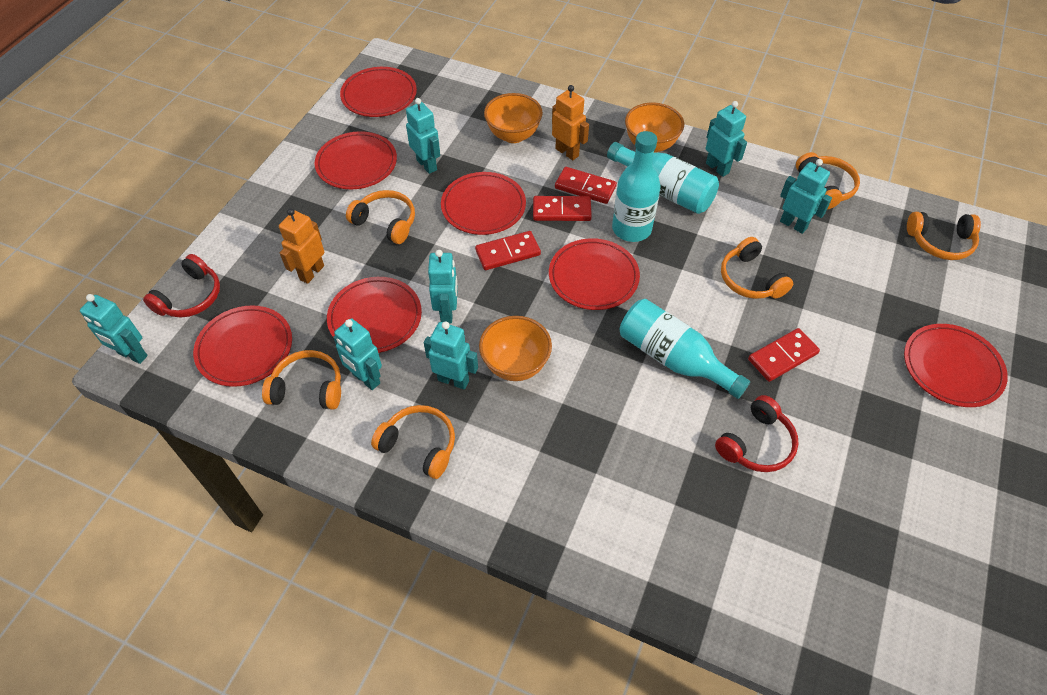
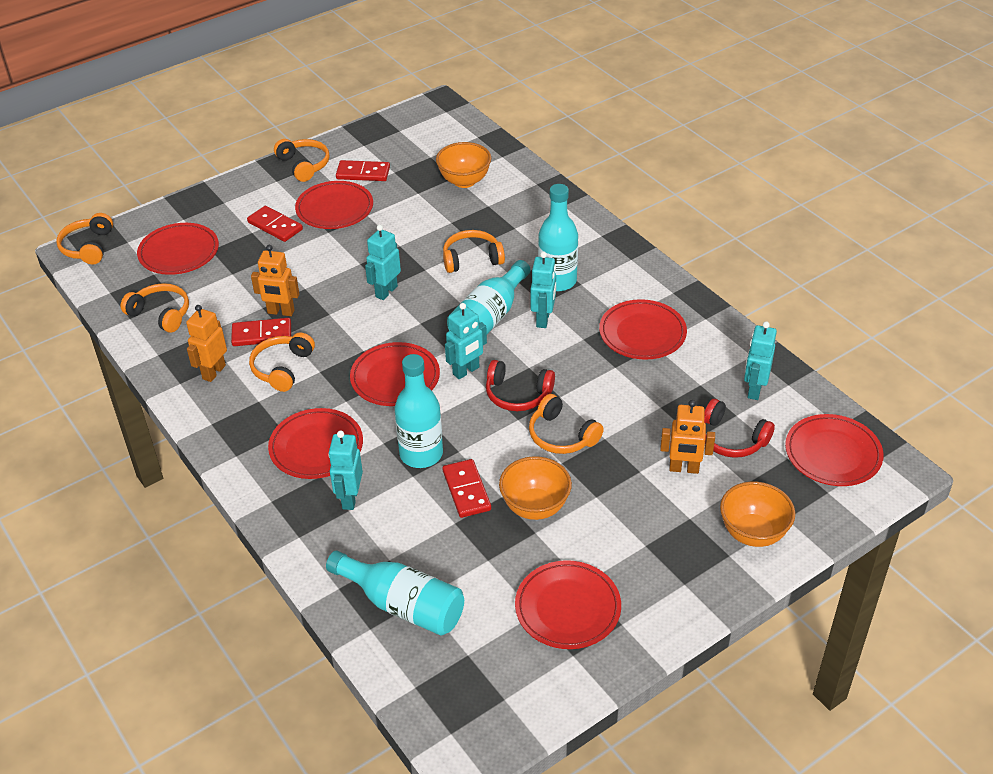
orange robot: [279,208,324,284] [552,85,589,160] = 2 -> [186,305,227,382] [251,245,299,316] [660,400,715,474] = 3
turquoise bottle: [607,142,719,214] [612,131,661,242] [620,299,750,399] = 3 -> [326,551,464,636] [394,354,443,468] [447,260,530,334] [538,184,578,292] = 4
turquoise robot: [80,294,148,364] [333,318,382,390] [406,98,440,174] [424,321,478,390] [428,250,458,324] [706,101,747,177] [780,159,832,234] = 7 -> [328,431,363,510] [365,225,401,300] [445,303,487,379] [530,252,556,328] [744,321,777,400] = 5

